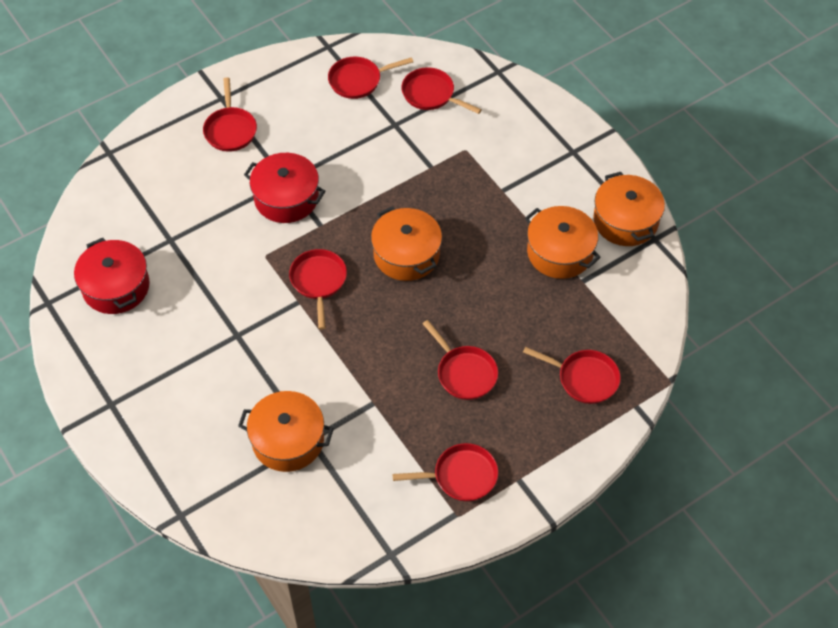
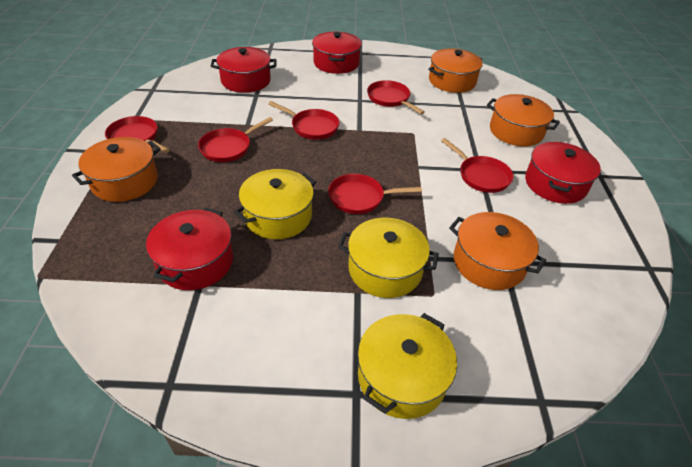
red pan: [203,77,257,152] [289,249,347,330] [328,57,413,99] [393,443,498,502] [401,67,482,114] [423,320,498,400] [523,347,621,404] = 7 -> [105,116,170,153] [198,117,273,162] [268,101,340,140] [328,174,422,214] [367,80,425,114] [441,138,514,193] = 6
red pot: [74,238,150,314] [244,153,326,223] = 2 -> [146,208,233,290] [211,47,276,93] [312,32,362,74] [525,142,601,204] = 4
yellow pot: none = 0 -> [234,169,316,239] [338,218,439,298] [358,313,457,419] = 3

